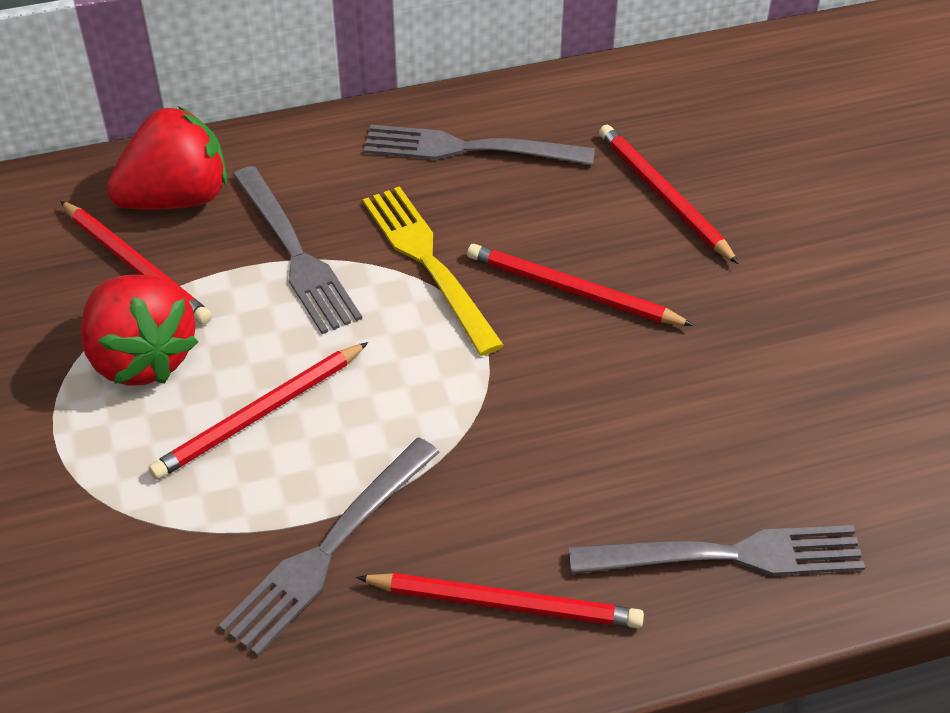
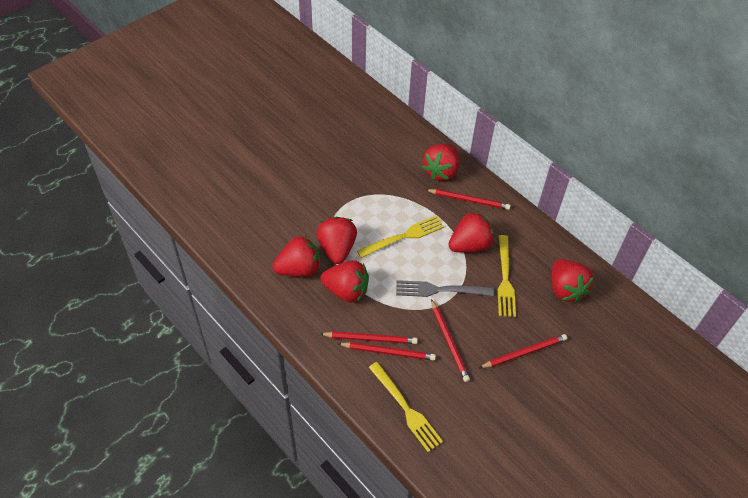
grey fork: [219,438,440,656] [233,166,362,334] [364,125,595,165] [568,525,865,575] = 4 -> [396,280,494,297] = 1
red strawberry: [81,275,198,386] [107,106,227,210] = 2 -> [272,235,320,277] [316,217,357,264] [320,260,369,303] [422,144,459,181] [448,211,495,252] [552,259,594,303] = 6
yellow fork: [363,186,504,356] = 1 -> [357,216,444,258] [369,362,443,452] [497,235,516,317] = 3

